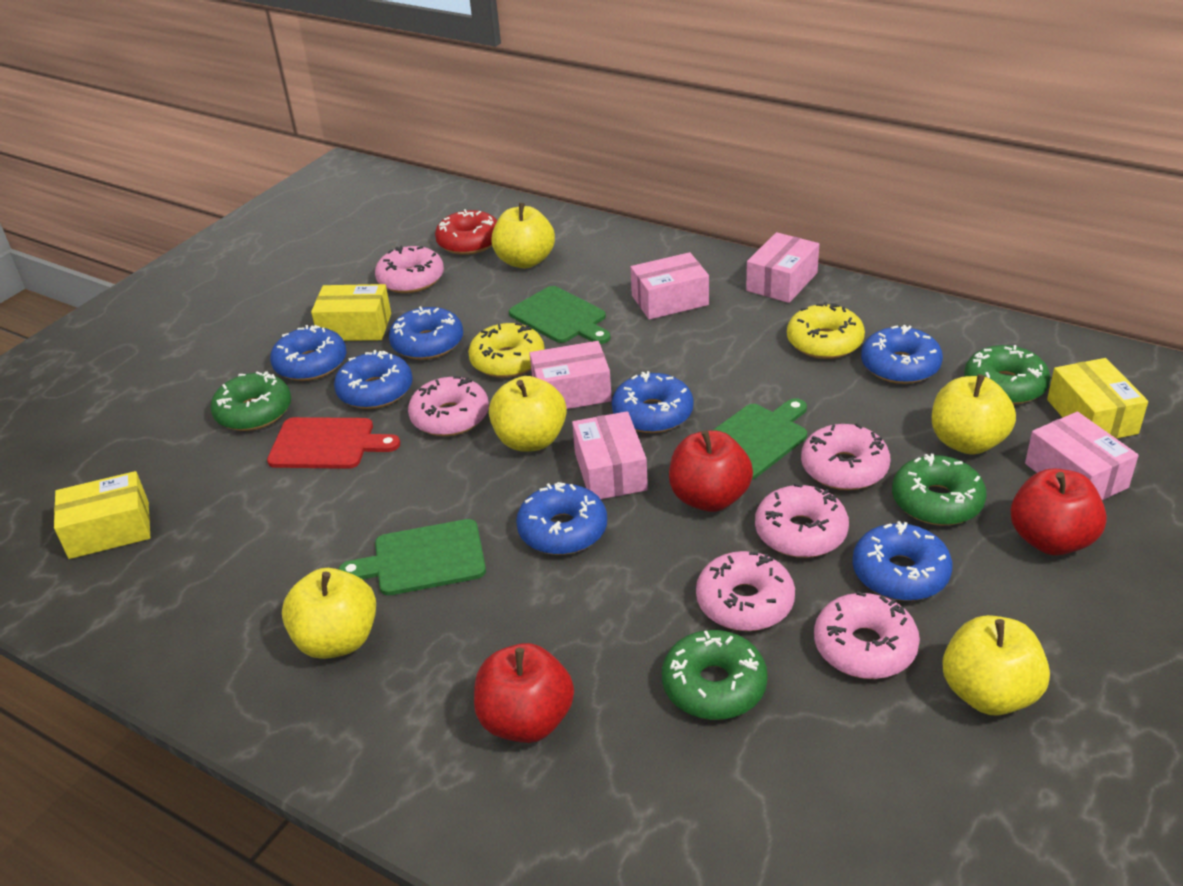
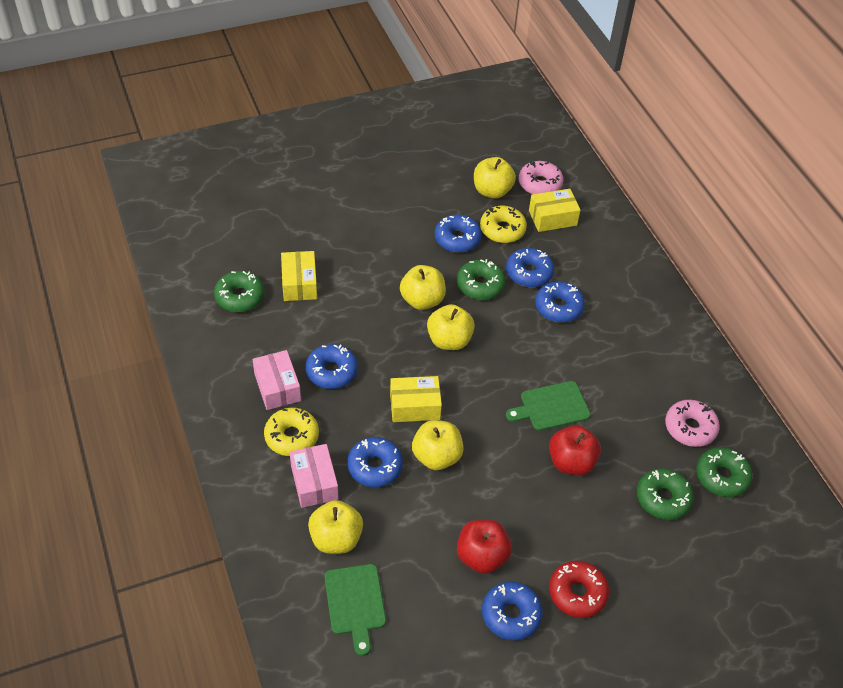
blue donut: [270,325,346,381] [334,350,413,409] [389,306,463,360] [516,482,607,555] [612,371,693,433] [852,521,952,601] [861,325,943,384] = 7 -> [305,344,358,389] [347,437,403,487] [435,215,482,253] [482,582,543,640] [506,248,554,287] [535,281,585,323] = 6
green cutting board: [338,519,486,596] [509,286,610,344] [712,398,807,480] = 3 -> [324,564,386,656] [506,381,591,431] = 2
pink box: [529,341,612,409] [572,411,648,499] [630,252,709,320] [746,232,819,303] [1025,412,1139,500] = 5 -> [252,350,301,410] [290,444,339,508] = 2
pink donut: [375,246,444,293] [408,376,489,436] [696,551,795,631] [755,483,849,558] [801,423,890,490] [814,591,920,679] = 6 -> [519,161,564,194] [665,400,720,447] = 2
red apple: [474,643,574,743] [669,430,753,512] [1010,469,1107,555] = 3 -> [457,519,512,574] [549,425,601,475] = 2
red cutting board: [267,417,400,469] = 1 -> none = 0

